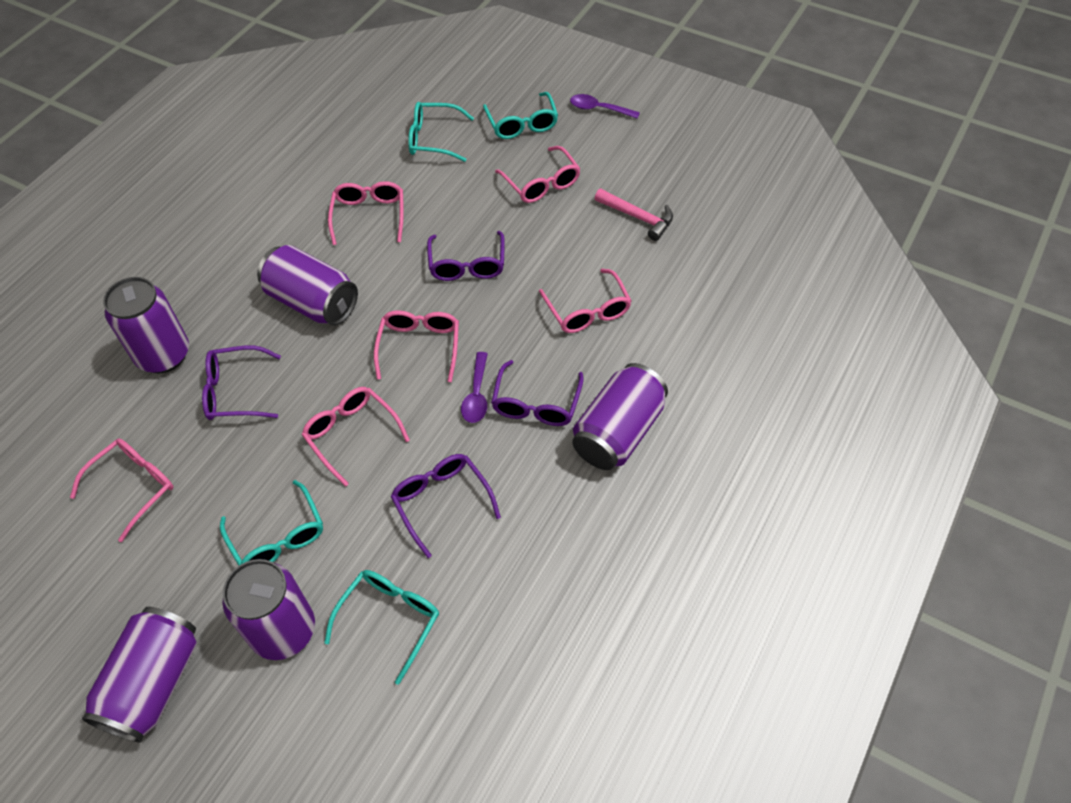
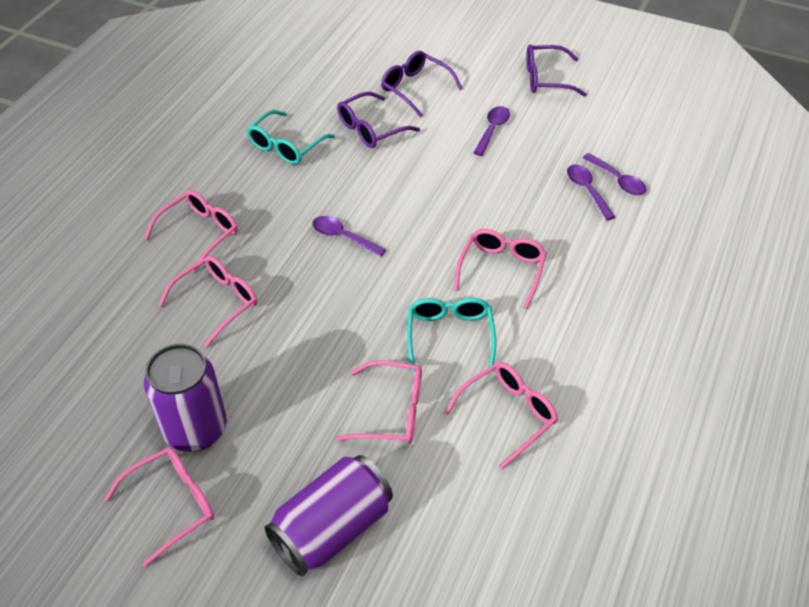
pink hammer: [594,189,673,241] = 1 -> none = 0
purple can: [82,607,197,743] [103,277,189,373] [222,559,315,660] [257,245,358,326] [572,363,668,470] = 5 -> [144,344,227,452] [264,455,393,576] = 2
purple glasses: [202,346,281,420] [391,454,501,558] [427,231,505,281] [491,360,584,426] = 4 -> [337,92,420,148] [381,51,462,117] [526,44,587,97] = 3
purple spoon: [461,352,488,423] [570,94,640,119] = 2 -> [312,216,386,257] [474,106,510,156] [567,164,615,220] [582,153,646,195] = 4
turquoise glasses: [220,480,323,566] [324,570,439,685] [408,102,474,162] [483,92,558,139] = 4 -> [247,110,335,165] [407,298,496,372] = 2

